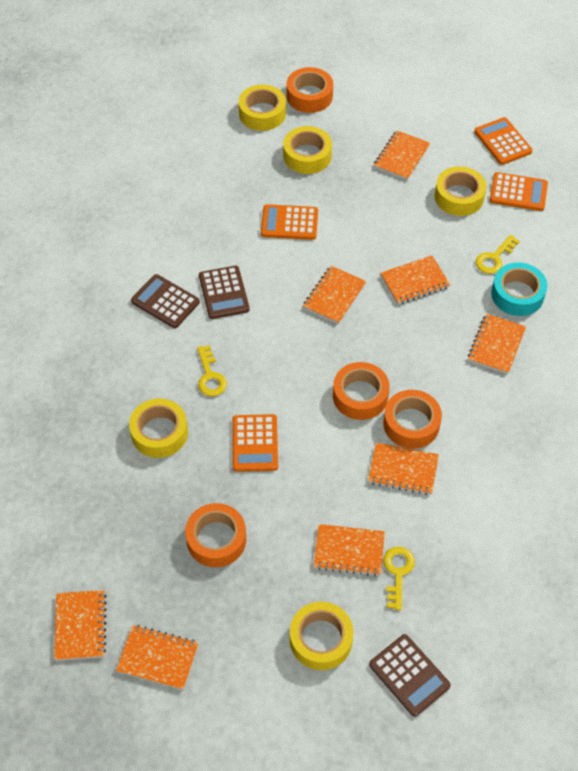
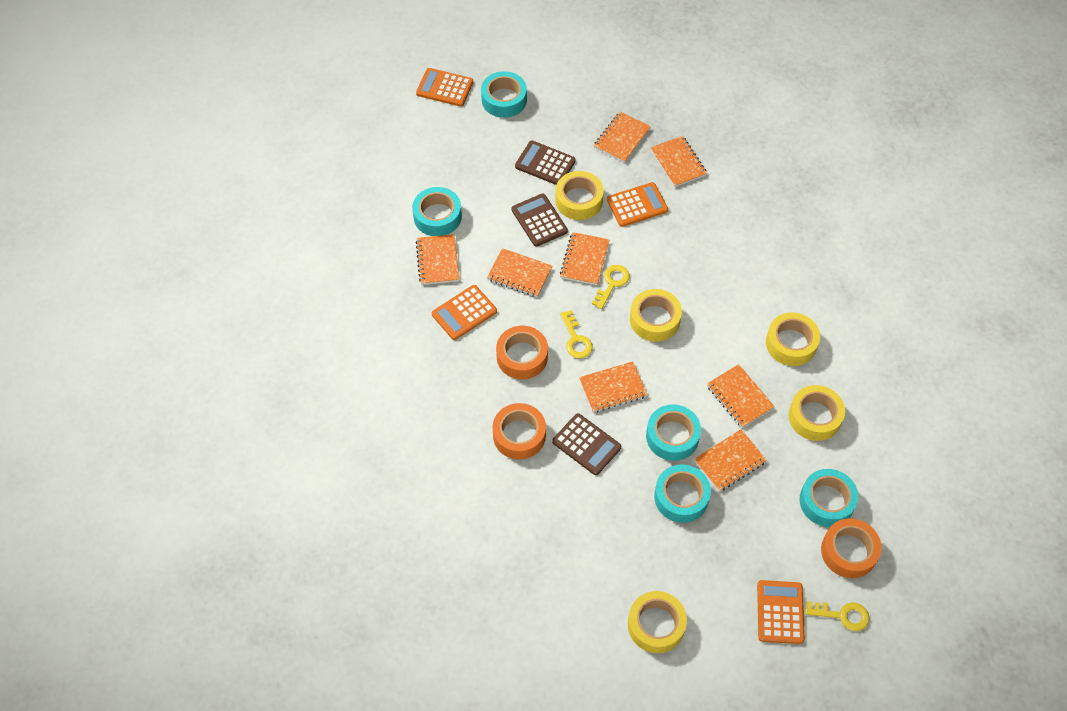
orange tape: [185,503,246,567] [286,67,333,113] [333,362,390,420] [383,390,442,449] = 4 -> [492,403,546,459] [496,326,548,379] [821,518,882,578] = 3
turquoise tape: [491,262,547,316] = 1 -> [412,187,462,236] [481,71,527,118] [646,404,701,461] [654,464,711,523] [800,469,858,527] = 5

